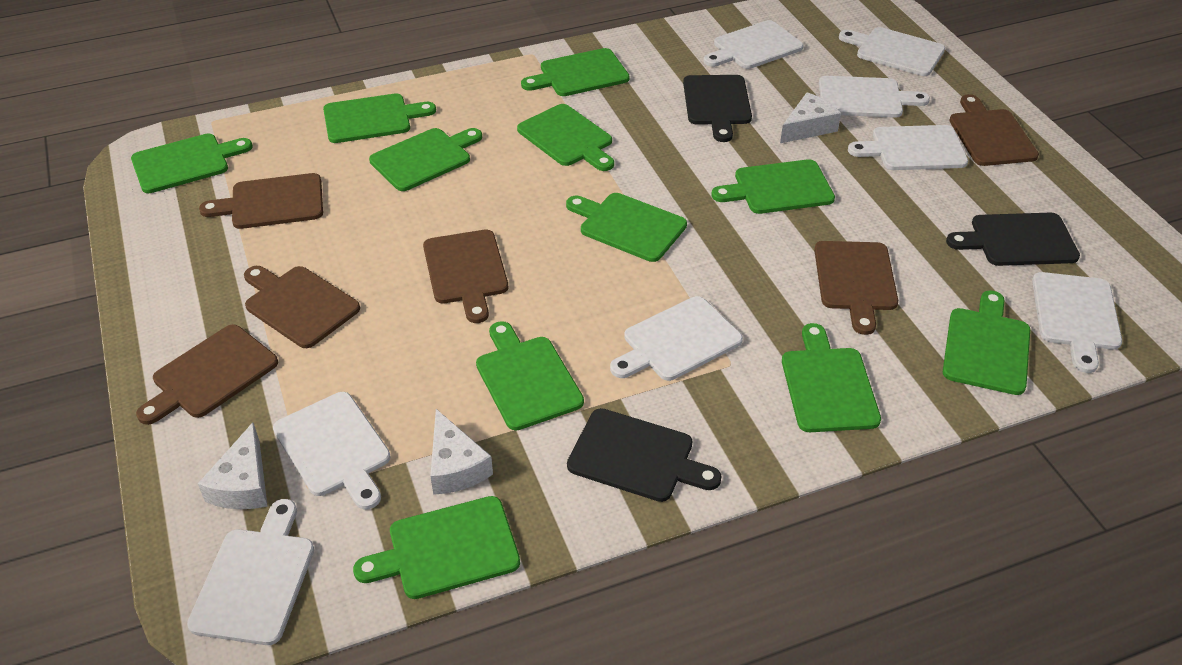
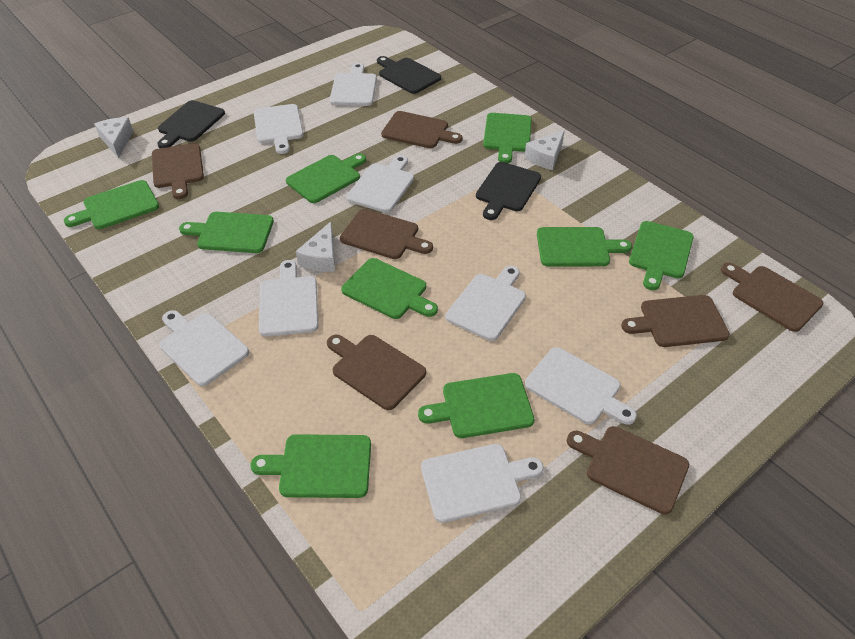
brown cutting board: [136,324,278,425] [199,173,323,229] [244,266,360,348] [423,230,508,323] [814,241,898,335] [949,94,1039,166] = 6 -> [152,143,204,199] [327,335,426,410] [340,209,433,259] [381,111,463,148] [567,426,689,515] [621,295,730,347] [721,263,824,332] = 7
green cutting board: [131,134,253,193] [323,94,436,143] [353,496,520,599] [369,128,482,191] [476,321,584,430] [517,104,614,171] [521,48,630,96] [566,193,687,262] [711,159,835,214] [782,323,881,432] [943,290,1030,395] = 11 -> [64,180,159,229] [179,212,274,253] [250,434,371,498] [286,153,366,203] [341,258,438,319] [418,373,535,438] [483,113,532,163] [537,227,632,267] [629,221,694,290] = 9

